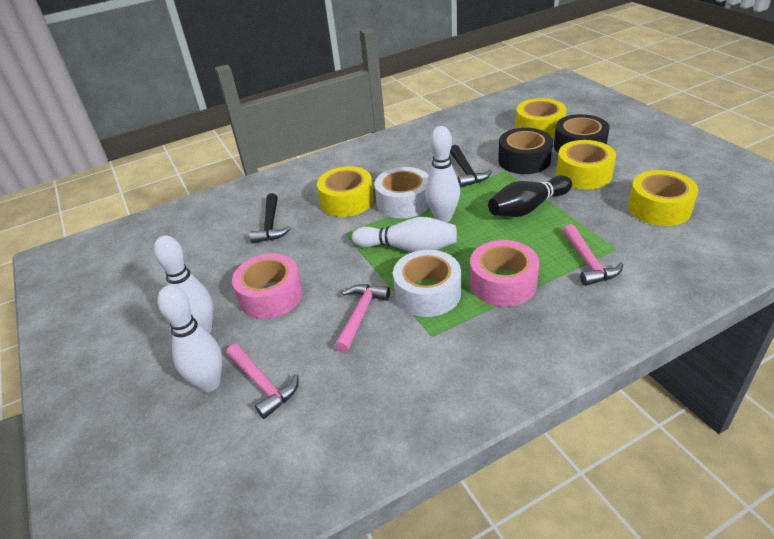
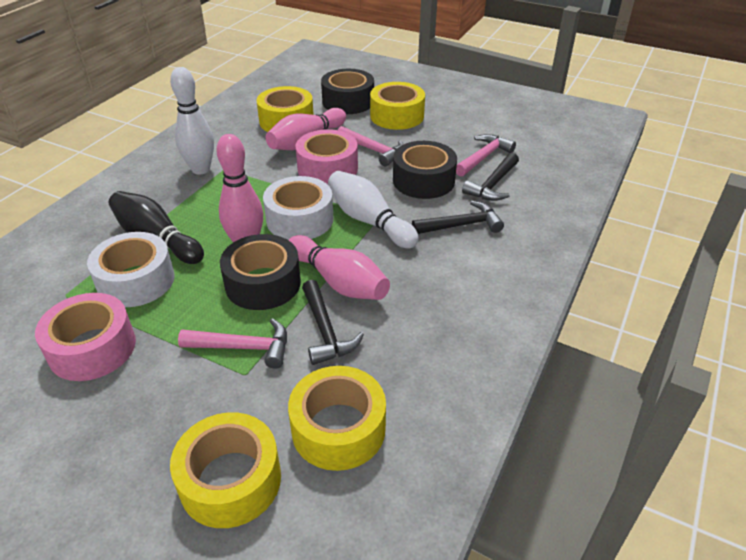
black hammer: [249,193,291,243] [450,145,492,187] = 2 -> [302,280,364,365] [412,201,504,234] [462,153,519,201] = 3
black tape: [498,128,553,174] [554,114,609,153] = 2 -> [220,234,301,310] [321,69,374,114] [393,141,457,199] = 3
pink bowling pin: none = 0 -> [216,134,263,242] [266,108,346,150] [289,235,390,300] = 3
white bowling pin: [154,235,213,334] [157,285,222,392] [352,217,457,252] [425,126,460,222] = 4 -> [170,67,214,175] [328,171,419,249] = 2

